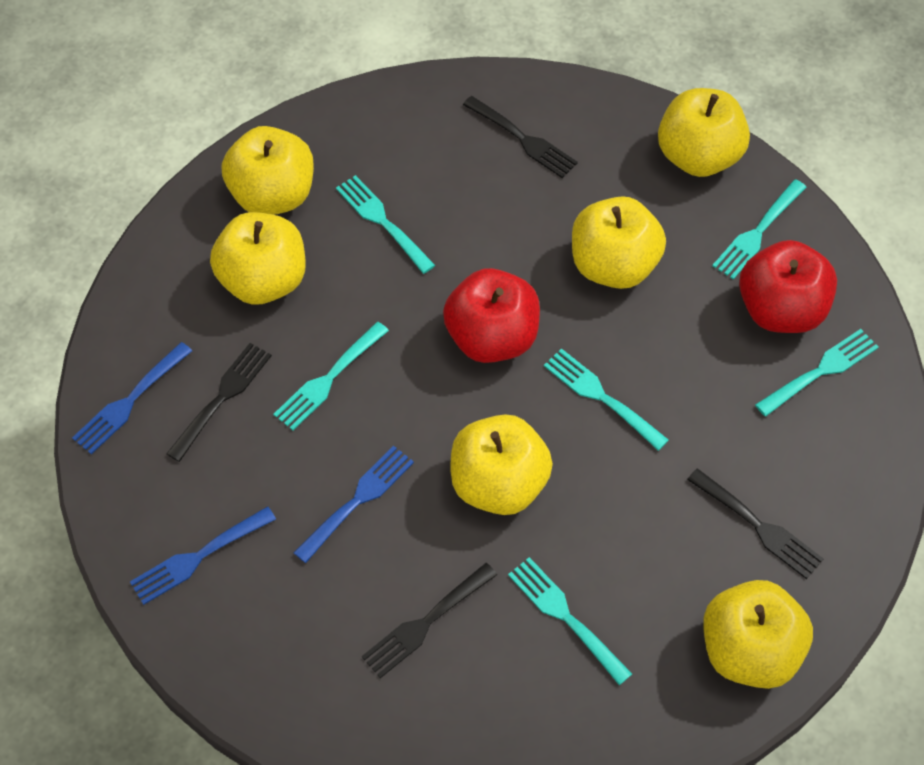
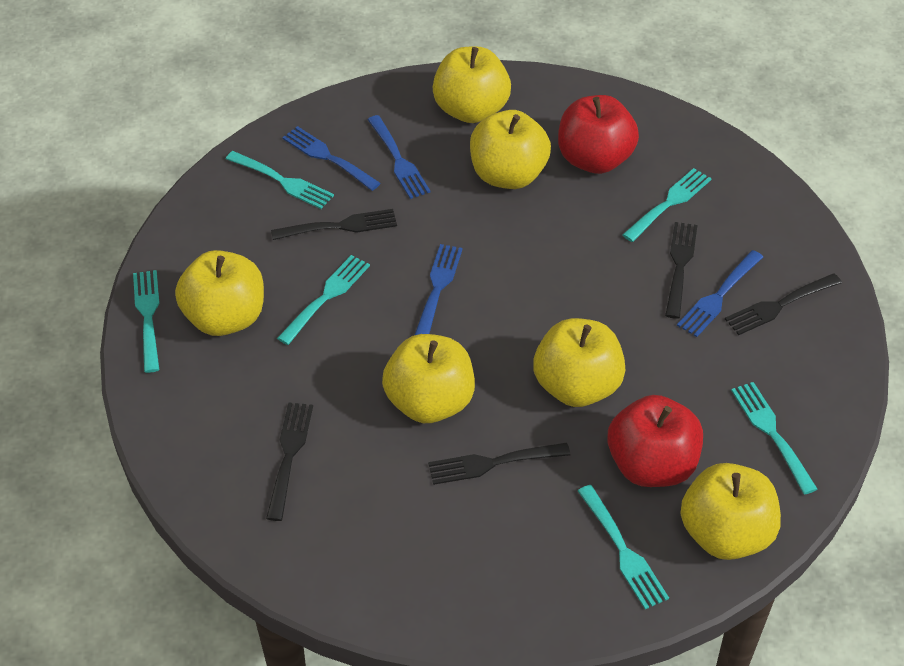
black fork: [166,343,272,462] [362,563,497,678] [463,96,578,178] [687,468,824,579] = 4 -> [266,402,313,521] [271,209,397,240] [428,443,570,485] [665,222,698,319] [725,273,842,335] = 5
blue fork: [72,342,192,454] [130,506,276,605] [293,445,414,563] = 3 -> [282,126,381,191] [367,115,431,199] [415,244,463,335] [677,250,763,337] = 4

